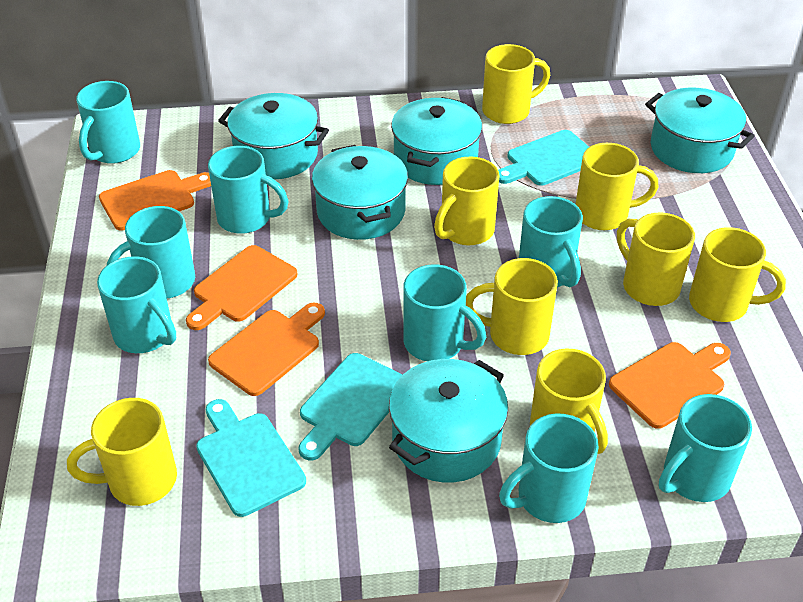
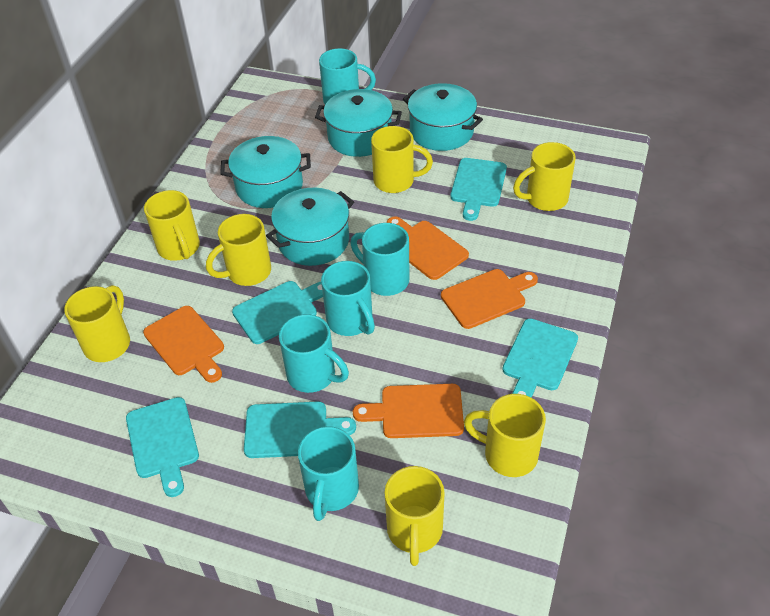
turquoise cutting board: [196,399,306,517] [299,353,402,461] [498,130,589,186] = 3 -> [126,397,199,497] [232,281,323,344] [244,402,356,458] [450,158,507,221] [502,318,578,398] = 5
turquoise mug: [76,81,140,164] [97,256,176,353] [107,206,195,298] [208,146,288,234] [403,264,486,361] [499,413,599,523] [519,196,583,287] [659,394,752,502] = 8 -> [279,314,349,393] [298,426,359,521] [319,48,376,105] [321,261,375,336] [350,223,410,296] = 5
turquoise pot: [218,93,329,180] [312,145,408,240] [389,359,508,483] [391,97,482,185] [645,88,754,173] = 5 -> [220,136,311,208] [266,188,354,266] [315,89,402,157] [403,83,483,151] = 4
yellow mug: [67,398,177,506] [434,157,500,245] [466,258,558,355] [482,44,550,124] [530,349,608,454] [575,143,658,230] [617,212,695,306] [689,227,786,322] = 8 -> [64,285,130,362] [144,190,200,261] [206,214,271,286] [371,126,433,193] [384,466,445,566] [464,394,546,477] [513,142,576,211] = 7

